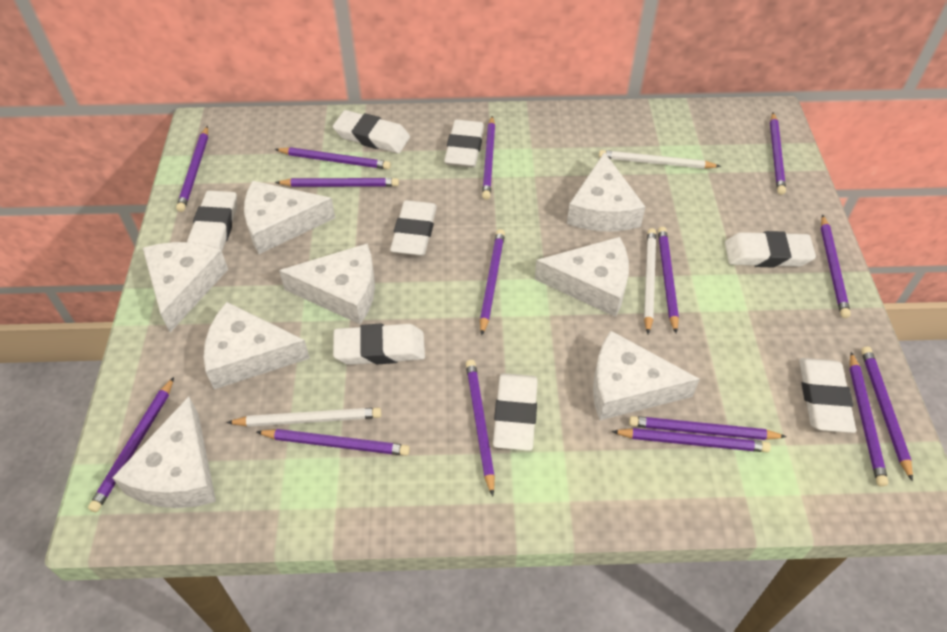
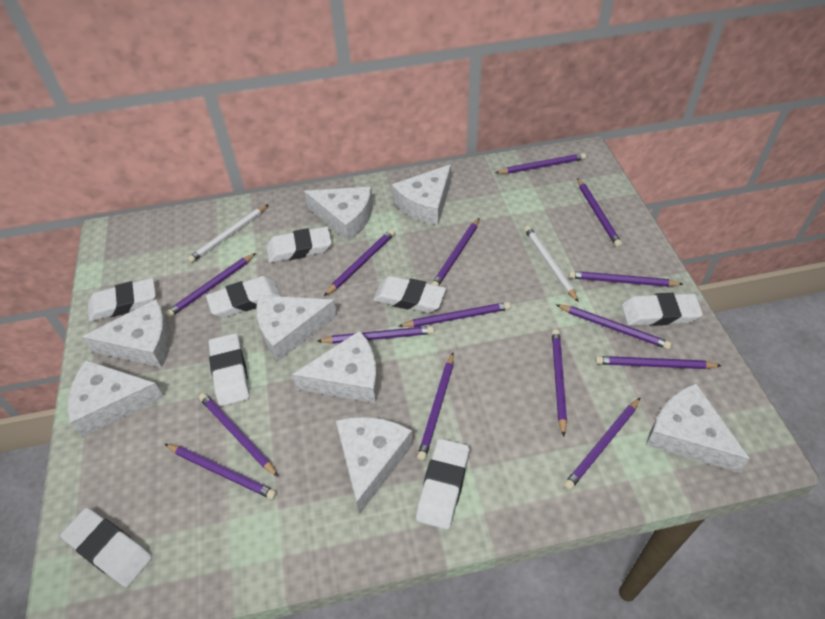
white pencil: [226,408,381,427] [599,150,721,169] [644,228,656,334] = 3 -> [187,204,269,263] [524,226,579,302] = 2

